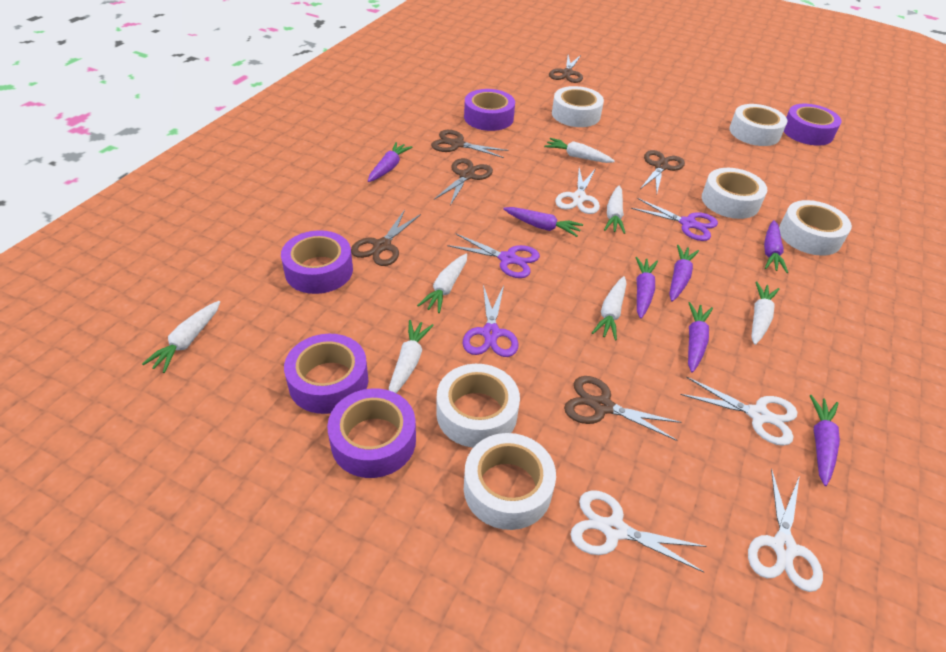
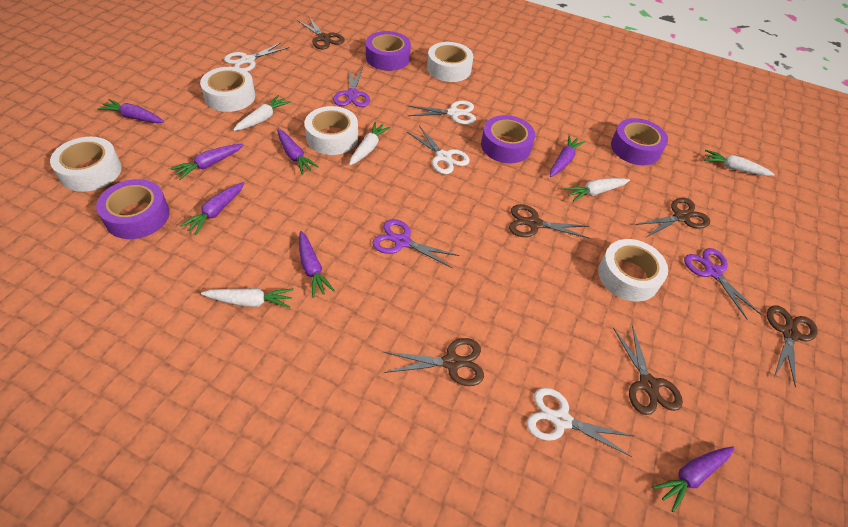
purple tape: [281,230,353,294] [284,334,368,414] [327,388,416,478] [464,89,515,131] [784,104,842,145] = 5 -> [96,179,170,239] [366,31,411,71] [481,115,535,163] [611,118,668,165] = 4
white carrot: [142,301,220,373] [389,320,434,393] [417,254,467,313] [544,138,615,163] [592,276,626,341] [604,185,625,234] [751,282,779,345] = 7 -> [201,288,293,308] [233,95,291,131] [349,122,391,165] [564,178,630,202] [704,150,775,176] = 5
white tape: [436,364,520,448] [464,433,556,530] [552,86,604,127] [702,168,767,219] [729,104,787,146] [779,200,852,256] = 6 -> [50,137,122,192] [200,67,255,112] [305,106,358,155] [427,42,473,82] [598,239,668,302] = 5

